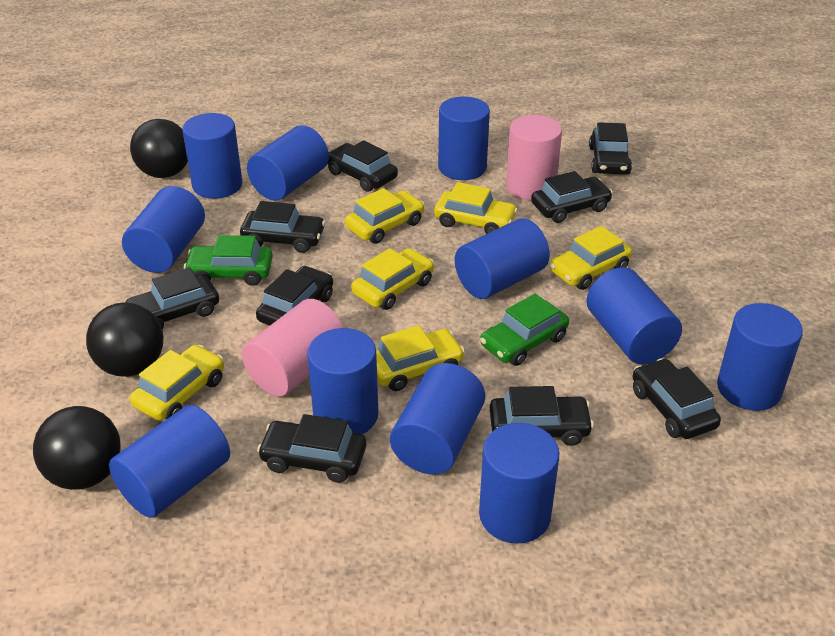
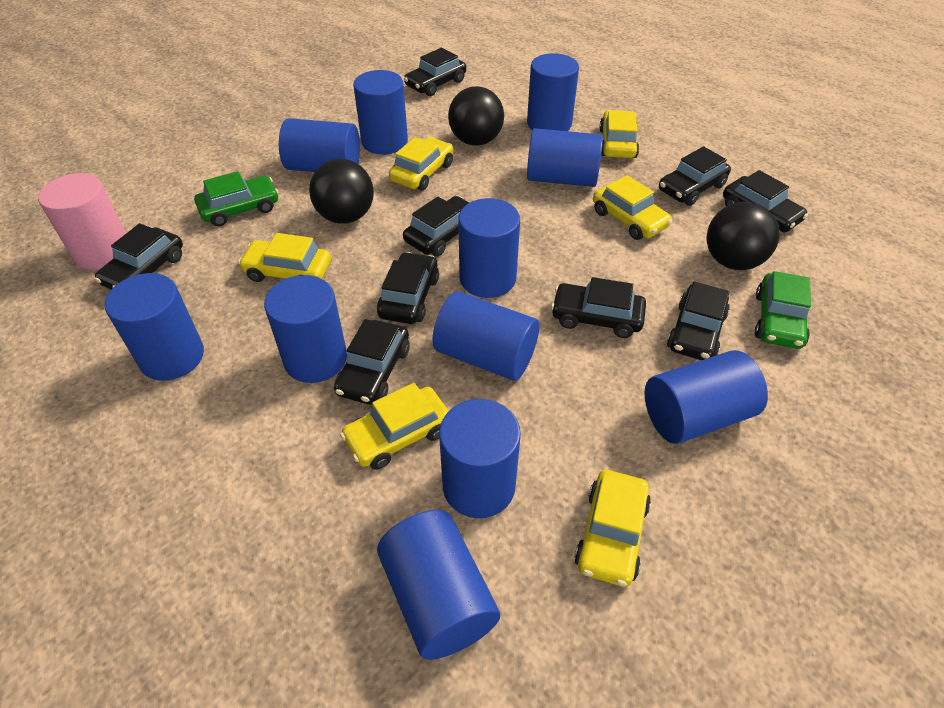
pink cylinder: [242,299,343,397] [506,115,562,201] = 2 -> [38,173,126,270] = 1

